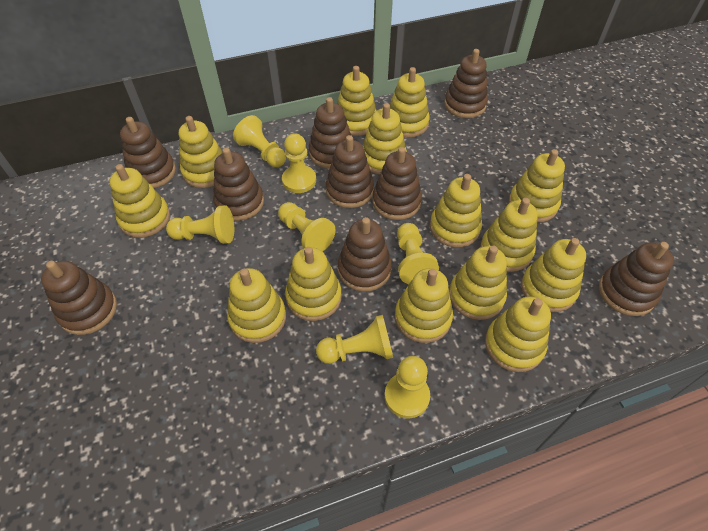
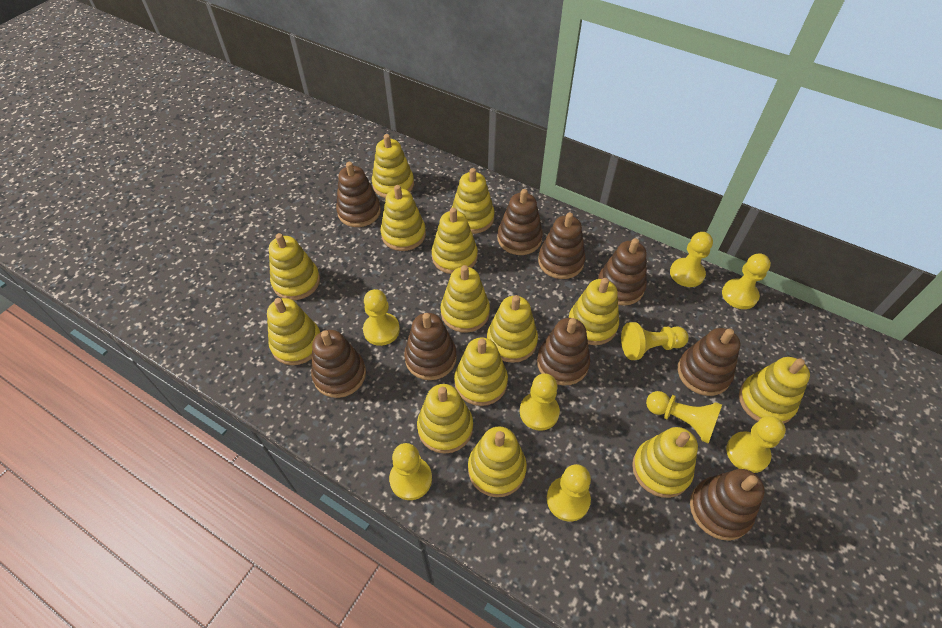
yellow pawn: [166,205,234,244] [233,115,286,167] [278,202,336,252] [282,133,316,193] [316,315,393,364] [385,356,430,418] [397,223,439,284] = 7 -> [363,289,400,346] [389,443,432,500] [520,373,560,431] [547,464,591,522] [621,322,688,360] [646,391,722,444] [670,232,713,287] [722,253,771,309] [726,416,786,473] = 9

